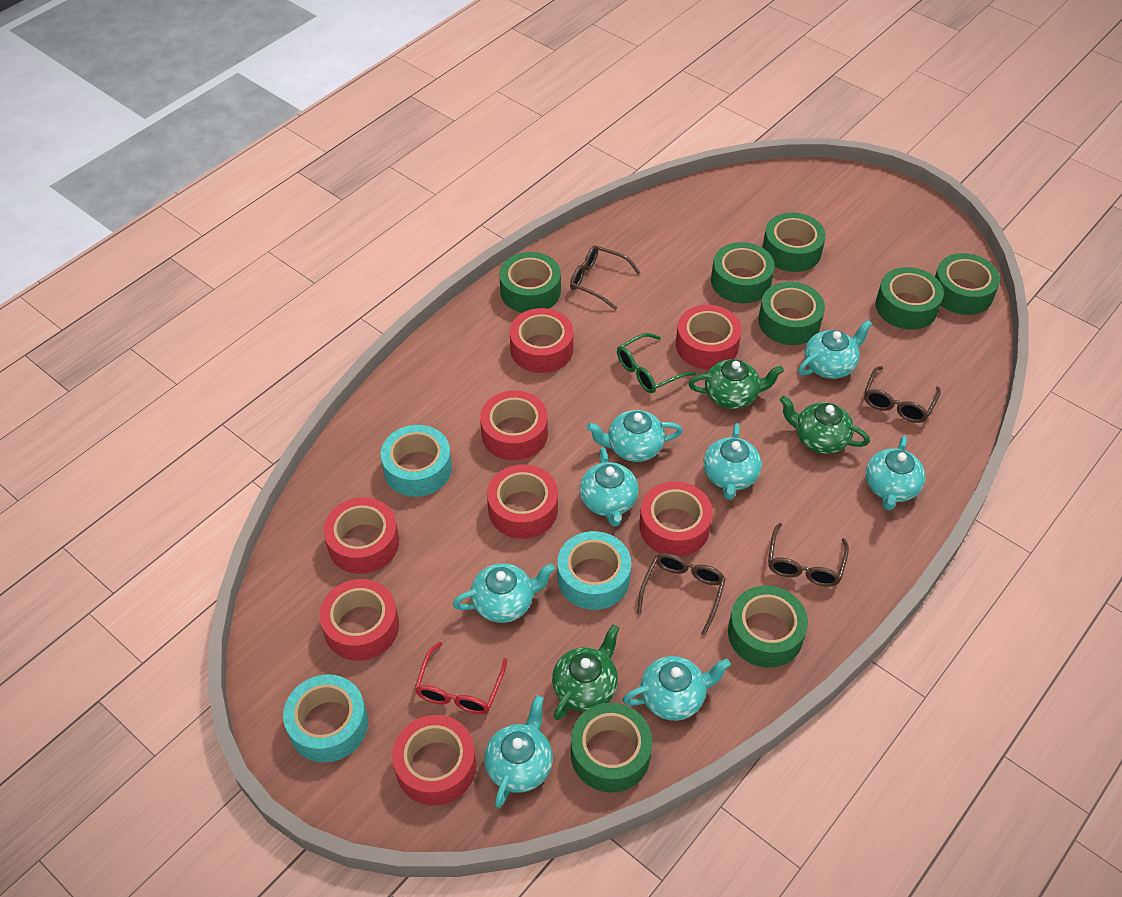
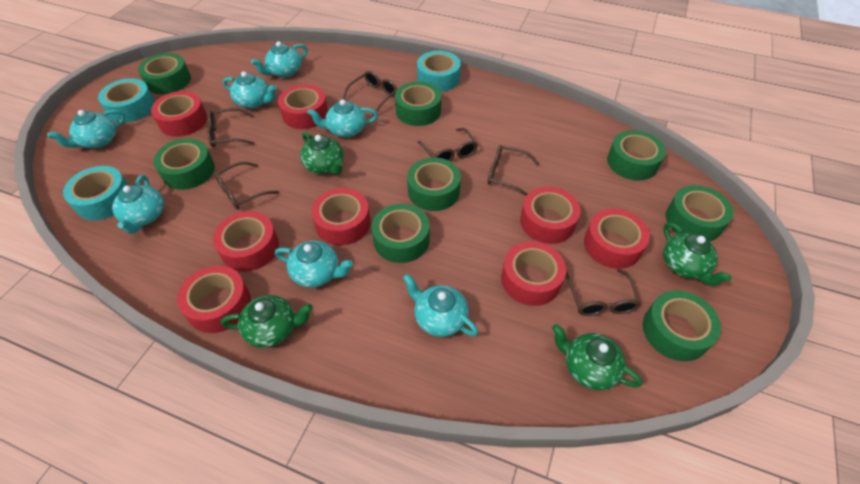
brown glasses: [570,245,641,310] [637,553,726,636] [768,523,849,587] [864,366,941,423] = 4 -> [207,108,255,147] [214,162,279,209] [342,71,397,116] [417,128,478,161] [487,145,539,196] [566,269,641,316] = 6
green glasses: [617,333,696,393] = 1 -> none = 0
green teapot: [552,624,619,720] [688,359,784,409] [780,396,870,454] = 3 -> [221,295,313,348] [300,132,344,175] [552,324,642,390] [663,223,732,286] = 4
red glasses: [415,642,507,714] = 1 -> none = 0
turquoise teapot: [453,563,555,623] [484,695,553,808] [580,447,639,527] [587,410,683,462] [623,656,731,721] [703,423,762,500] [798,320,872,379] [865,436,926,510] = 8 -> [47,110,125,148] [112,175,164,234] [223,71,276,109] [251,41,308,78] [275,241,353,288] [307,99,378,137] [403,274,478,337] = 7

